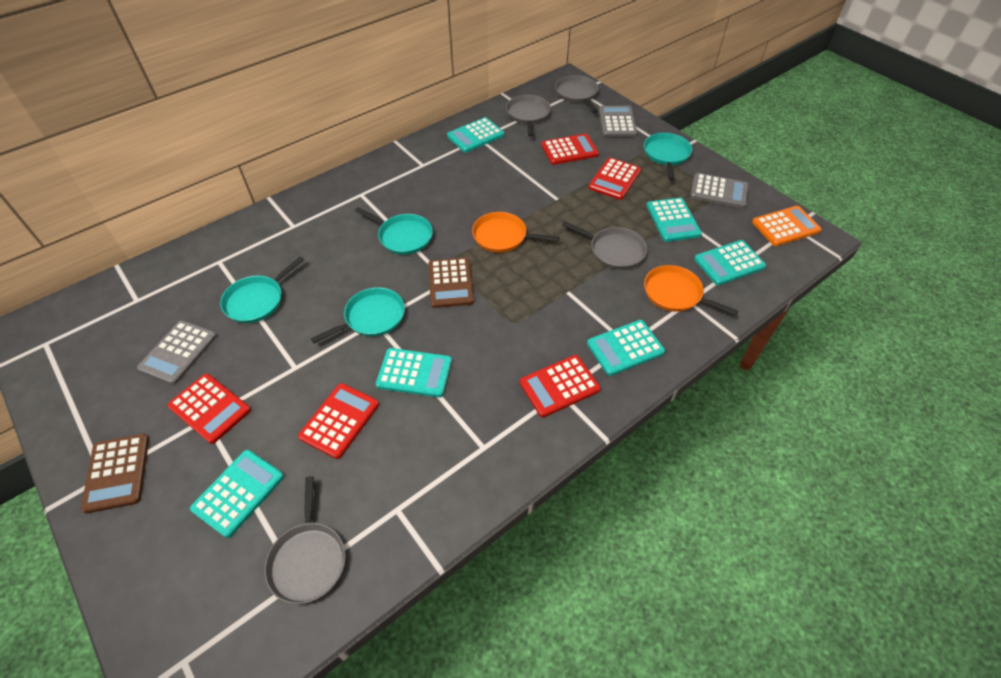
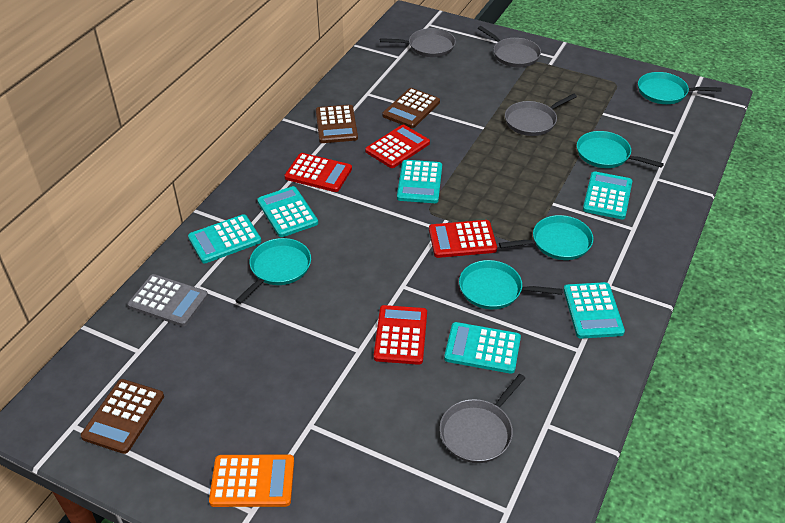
brown calculator: [81,434,149,514] [428,257,474,308] = 2 -> [81,379,164,454] [316,105,358,143] [382,88,440,128] = 3
grey calculator: [137,320,217,385] [599,106,637,137] [690,173,748,208] = 3 -> [128,274,208,326] = 1
orange pan: [472,212,560,252] [644,265,739,316] = 2 -> none = 0
red calculator: [168,374,251,444] [298,383,379,459] [520,355,600,418] [541,134,599,165] [588,158,641,200] = 5 -> [284,153,352,192] [365,125,430,168] [374,305,427,365] [429,220,497,258] = 4
turquoise pan: [220,256,304,323] [311,287,405,343] [355,208,433,255] [644,133,692,180] = 4 -> [235,238,311,304] [459,260,562,309] [499,215,593,260] [577,131,664,168] [638,72,722,104] = 5

